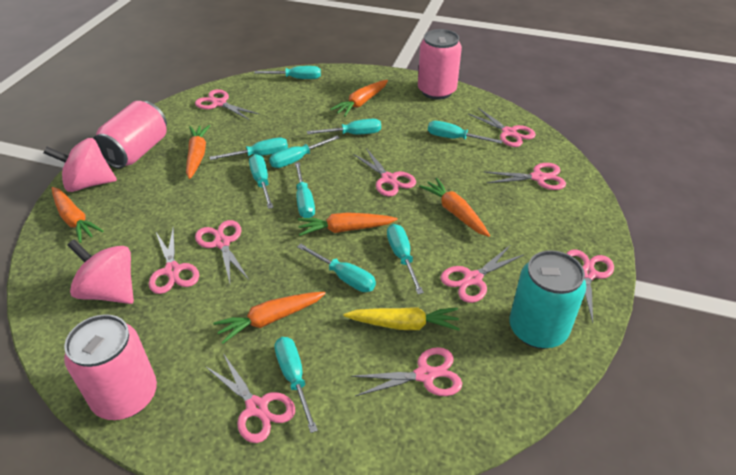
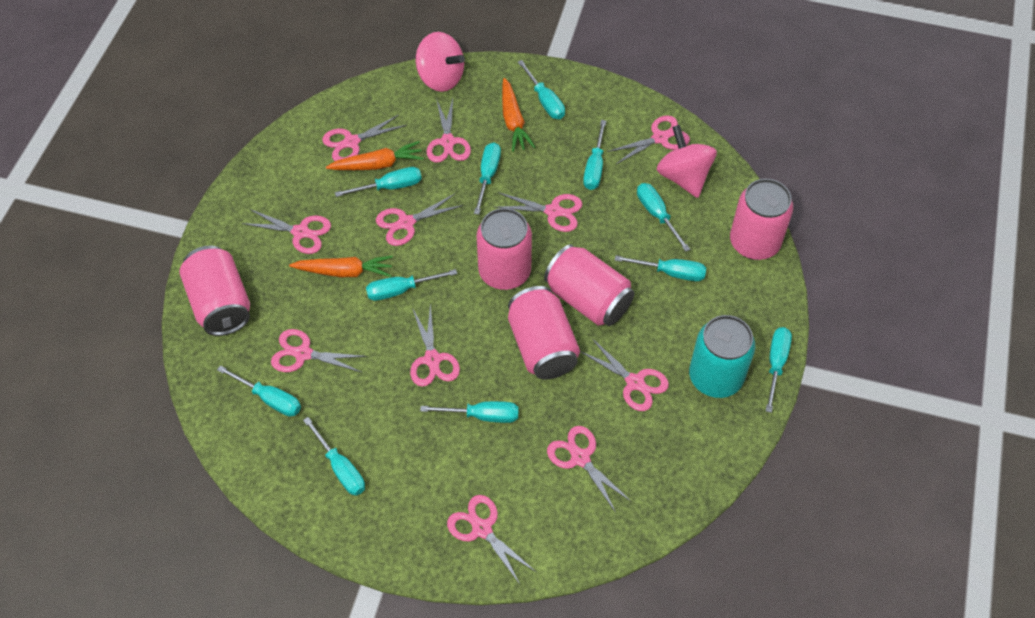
orange carrot: [52,187,103,243] [186,125,210,179] [213,292,326,344] [298,212,398,236] [330,80,388,117] [419,178,490,237] = 6 -> [289,256,393,277] [326,141,424,170] [502,78,535,152] = 3
pink can: [64,314,157,420] [93,101,167,169] [418,29,462,100] = 3 -> [179,245,250,336] [477,208,532,290] [508,286,580,379] [544,244,635,326] [730,179,793,260] = 5
pink scissors: [149,227,199,294] [195,89,259,120] [195,220,249,283] [205,353,295,443] [351,347,462,396] [353,148,416,197] [440,246,523,303] [469,108,536,147] [485,163,566,190] [566,249,614,322] = 10 -> [242,209,331,254] [271,329,367,372] [322,115,407,161] [376,193,464,246] [410,303,460,387] [426,99,471,163] [447,495,536,584] [494,192,582,232] [547,426,632,513] [580,338,669,411] [607,115,690,165] = 11
turquoise screwdriver: [210,137,288,160] [249,154,273,209] [254,66,321,79] [269,136,340,168] [274,337,318,433] [295,162,315,218] [297,244,376,292] [307,119,381,134] [387,224,424,294] [428,121,502,144] = 10 -> [217,365,301,417] [303,417,365,496] [335,167,422,197] [366,269,457,301] [420,401,519,423] [474,143,501,215] [518,60,565,119] [583,120,606,190] [615,256,706,281] [637,183,690,252] [766,327,792,413] = 11
yellow carrot: [343,307,460,331] = 1 -> none = 0

